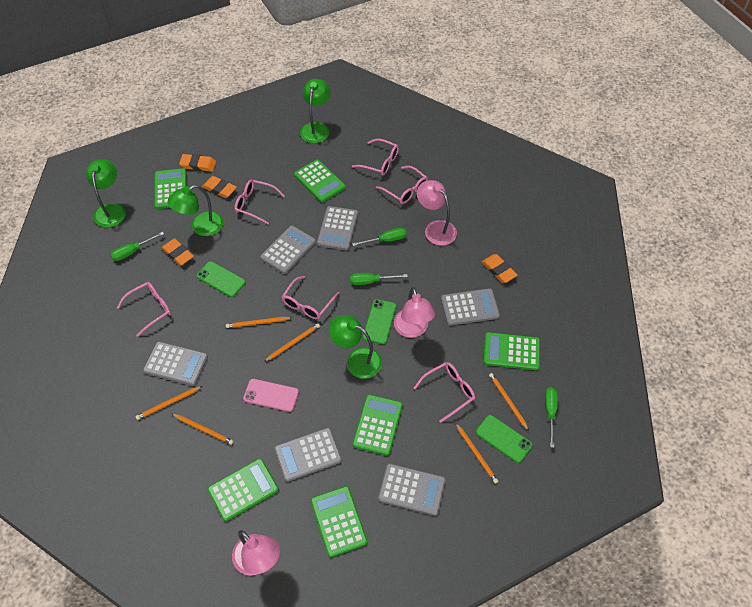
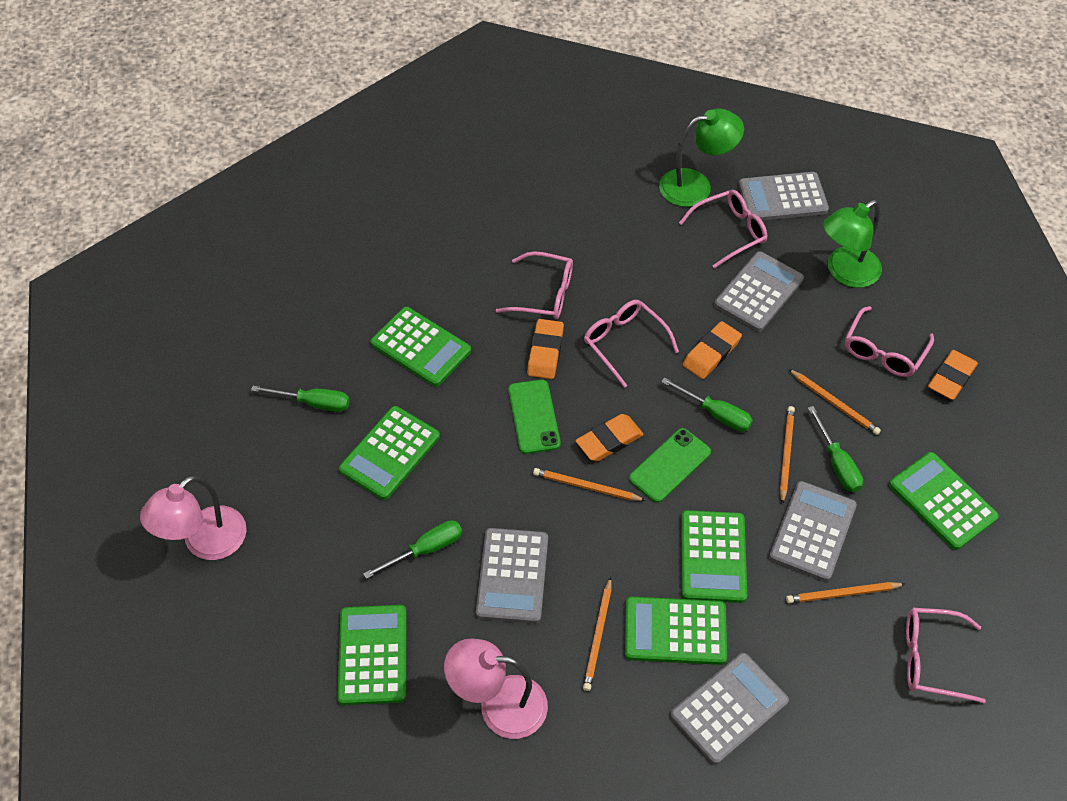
green lamp: [86,159,126,228] [168,185,224,236] [300,79,330,143] [329,315,382,379] = 4 -> [659,109,744,207] [823,200,882,288] = 2
green phone: [196,261,246,297] [363,299,396,344] [476,415,533,463] = 3 -> [508,379,561,454] [629,428,711,503] = 2
grey calculator: [143,342,208,386] [260,225,316,274] [274,428,342,482] [317,206,358,250] [378,463,446,516] [441,288,500,326] = 6 -> [476,528,548,623] [670,653,789,765] [714,251,804,332] [738,172,829,221] [769,481,857,582] = 5
orange pencil: [135,386,202,420] [171,413,234,445] [226,317,292,328] [264,323,320,362] [456,423,498,484] [489,373,529,431] = 6 -> [533,468,646,501] [583,577,612,691] [780,406,795,504] [786,582,905,603] [788,369,881,435] = 5
pink glasses: [117,282,171,337] [235,179,284,224] [282,276,339,319] [352,139,399,176] [376,166,428,204] [414,362,475,423] = 6 -> [496,251,573,320] [584,300,679,388] [679,190,767,268] [845,306,934,377] [906,608,986,703] = 5
pink lamp: [232,530,280,576] [394,287,435,338] [417,180,457,246] = 3 -> [140,475,247,560] [444,639,548,739] = 2
pink phone: [243,379,299,412] = 1 -> none = 0

